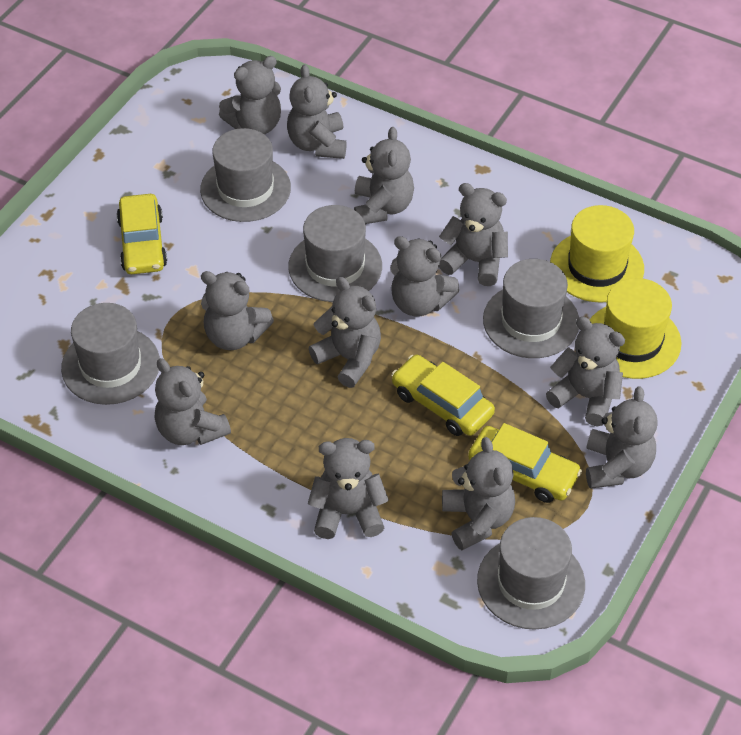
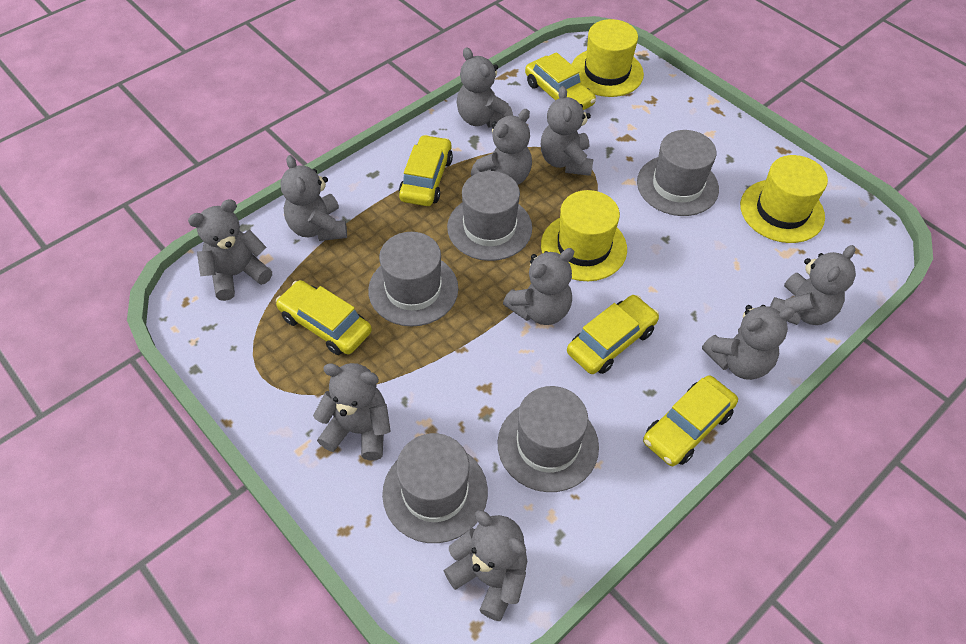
grey teddy bear: [155,358,231,445] [201,271,274,350] [219,56,281,134] [287,65,347,159] [308,438,389,539] [309,277,381,388] [354,127,414,224] [391,236,459,317] [439,183,508,286] [442,437,515,550] [546,317,625,426] [586,386,658,489] = 12 -> [188,199,272,301] [280,155,347,241] [313,363,390,460] [443,510,527,621] [457,47,513,128] [471,109,532,185] [503,248,574,325] [541,86,594,176] [702,305,796,380] [770,245,856,325] = 10
yellow car: [117,194,167,274] [391,355,495,436] [468,423,582,503] = 3 -> [276,280,372,355] [399,135,453,206] [525,52,596,110] [567,295,659,374] [643,375,738,466] = 5
yellow hat: [550,205,644,303] [590,278,681,379] = 2 -> [541,190,627,281] [571,19,644,97] [740,155,828,243] = 3

